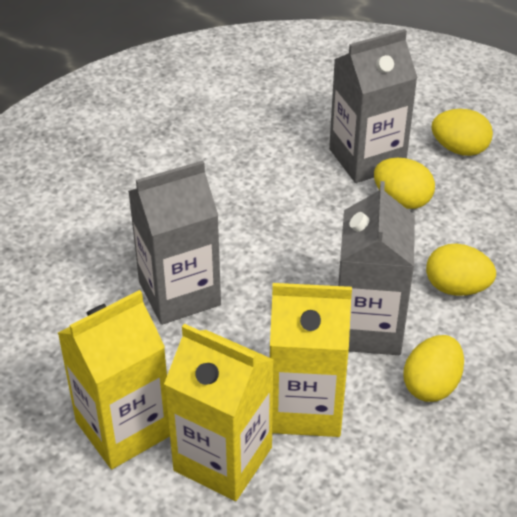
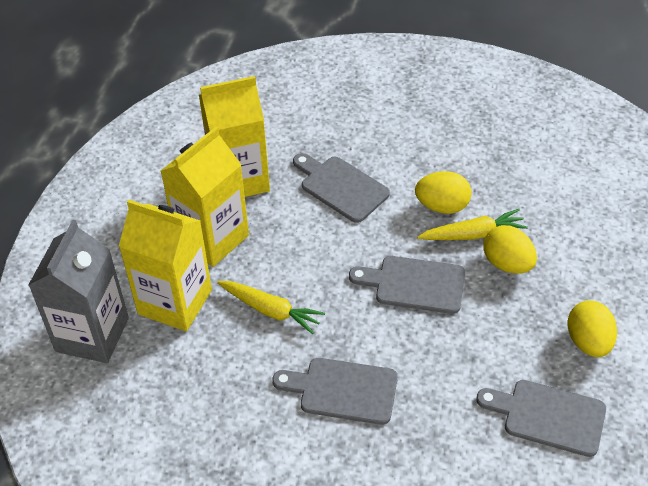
grey carton: [128,161,221,325] [329,29,418,183] [338,181,415,355] = 3 -> [28,220,129,363] = 1
grey cutting board: none = 0 -> [272,358,398,425] [293,153,390,223] [349,256,465,314] [476,380,606,457] = 4
yellow carrot: none = 0 -> [217,281,325,334] [417,209,528,240] = 2
yellow egg: [374,158,435,209] [404,335,464,402] [426,243,496,296] [432,109,493,156] = 4 -> [415,171,471,214] [483,225,537,274] [567,301,617,357] = 3

